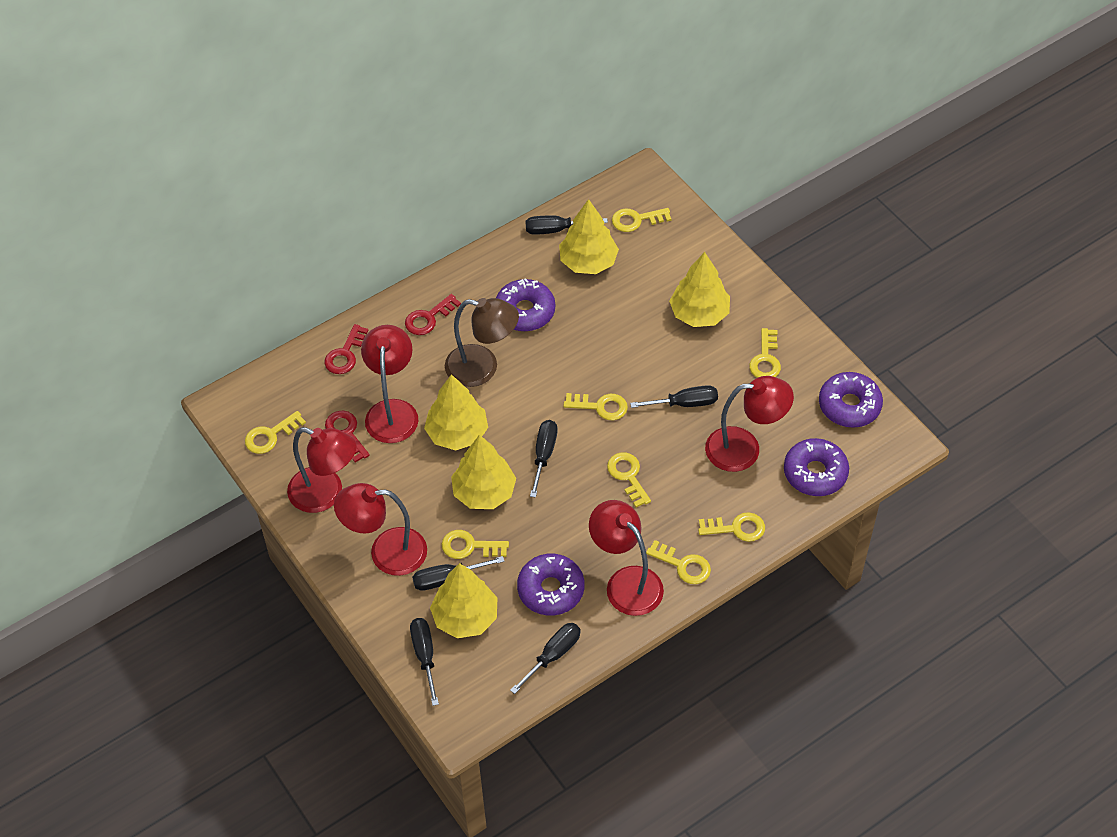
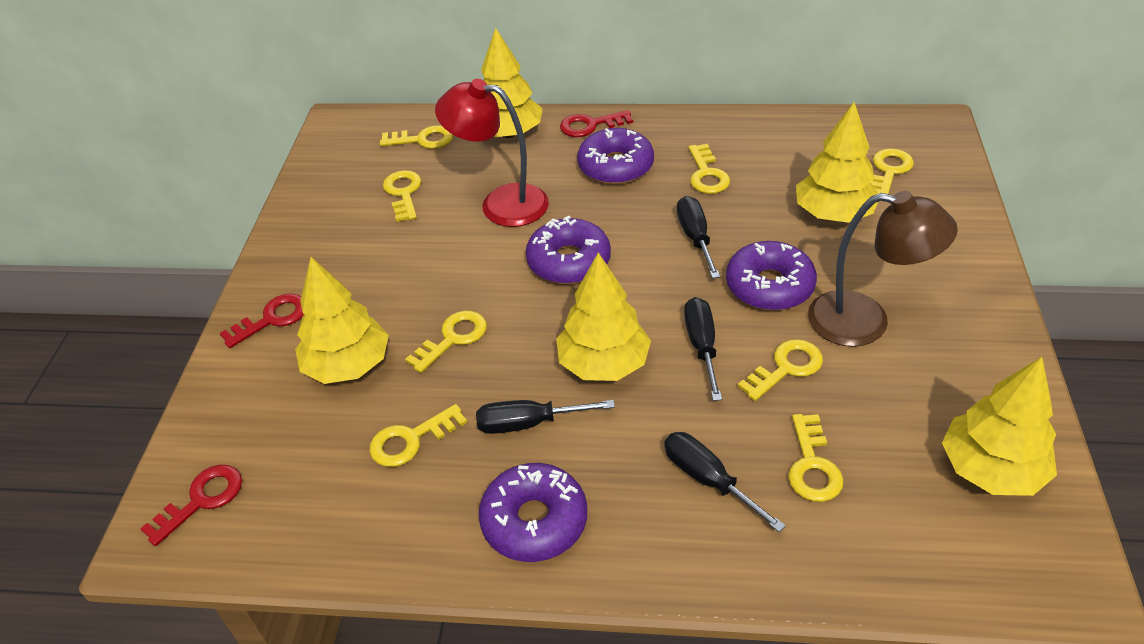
black screwdriver: [410,618,439,706] [412,556,505,591] [510,623,581,694] [525,215,608,235] [530,420,557,498] [630,385,718,408] = 6 -> [476,400,615,434] [664,432,786,532] [677,196,720,279] [684,297,722,401] = 4
red lamp: [287,427,357,513] [334,483,427,576] [361,325,418,443] [589,500,664,616] [705,376,794,472] = 5 -> [435,79,549,227] = 1

